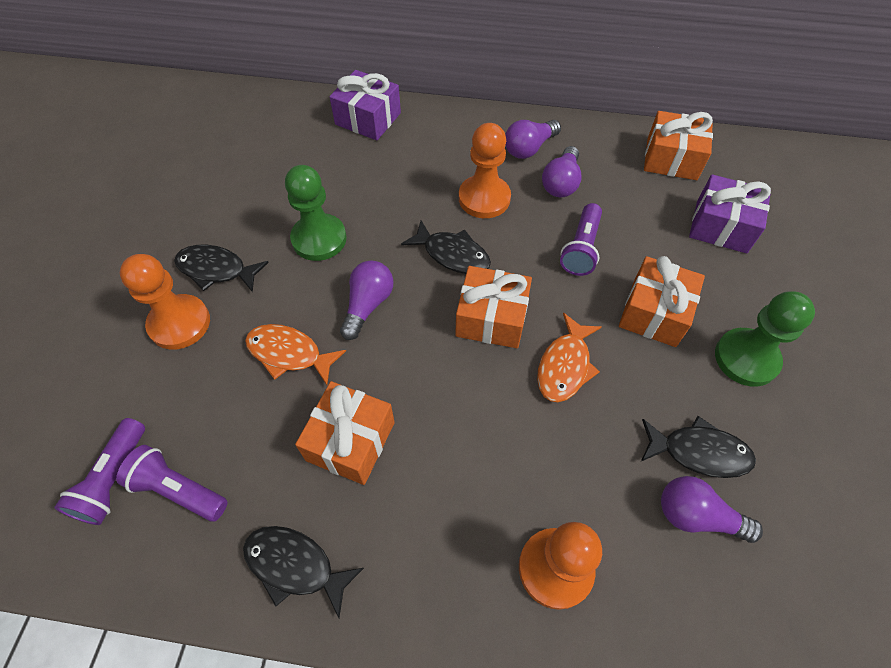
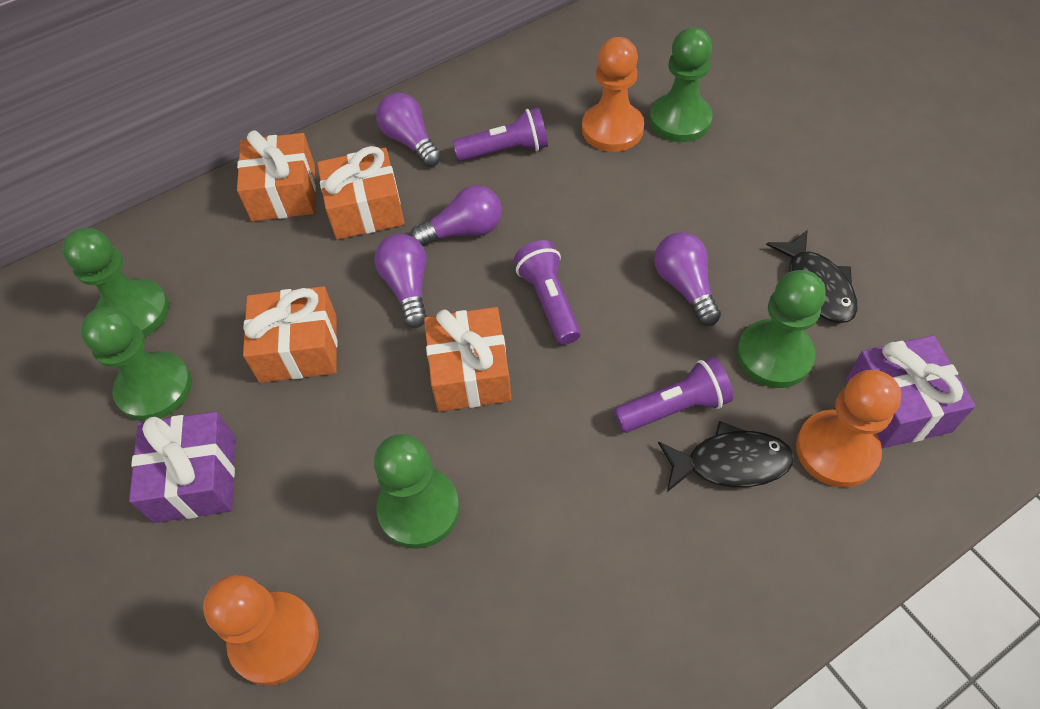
black fish: [174,245,269,292] [243,526,364,618] [401,220,491,274] [641,416,756,478] = 4 -> [658,421,794,492] [766,230,858,323] = 2
green pawn: [285,165,347,261] [715,291,815,387] = 2 -> [62,228,169,337] [80,307,192,421] [374,434,460,549] [649,27,713,142] [737,270,826,388] = 5
orange fish: [245,324,346,385] [537,313,602,402] = 2 -> none = 0

